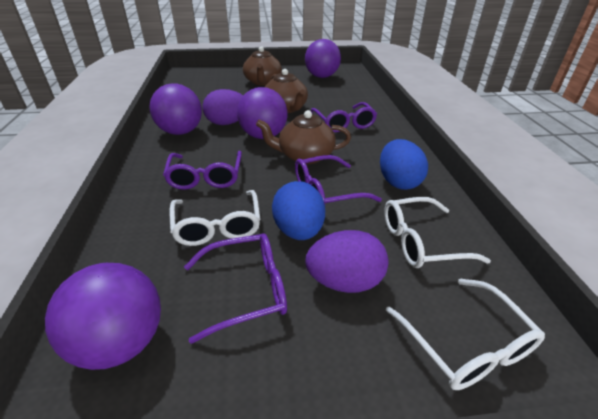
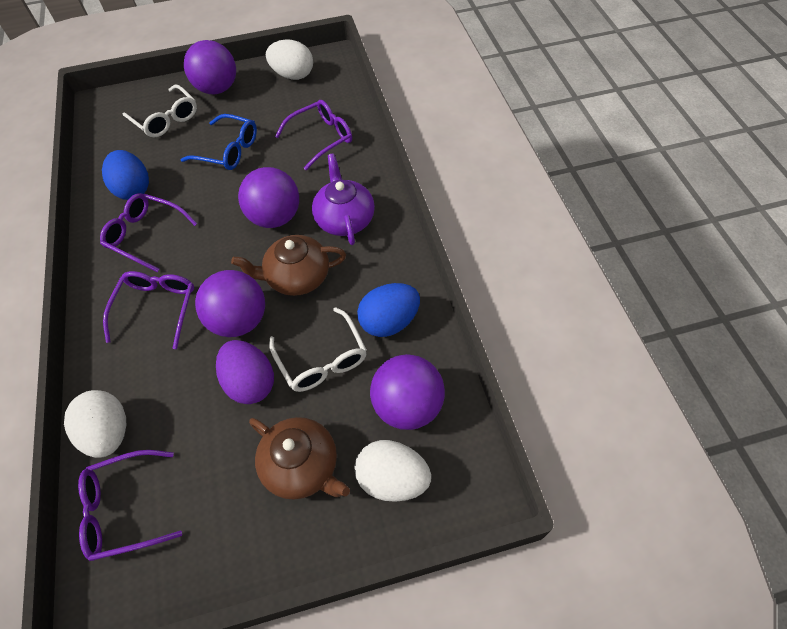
blue glasses: none = 0 -> [180,114,257,170] = 1
brown teapot: [243,46,282,86] [256,110,351,164] [265,69,308,113] = 3 -> [231,235,346,296] [249,417,350,500] = 2
purple egg: [202,89,243,125] [305,230,389,293] = 2 -> [216,340,274,404] = 1
purple teapot: none = 0 -> [312,154,375,245] = 1
white egg: none = 0 -> [64,390,126,458] [266,39,313,80] [355,440,431,502] = 3
white glasses: [170,190,260,246] [384,197,491,268] [386,279,545,390] = 3 -> [123,84,197,137] [269,307,367,392] = 2

